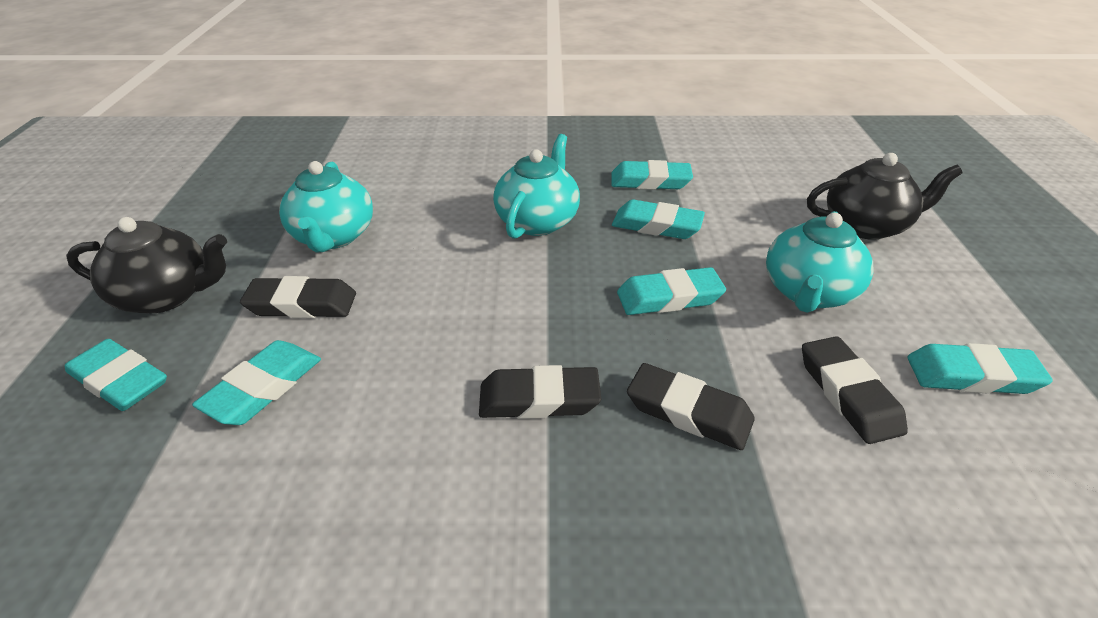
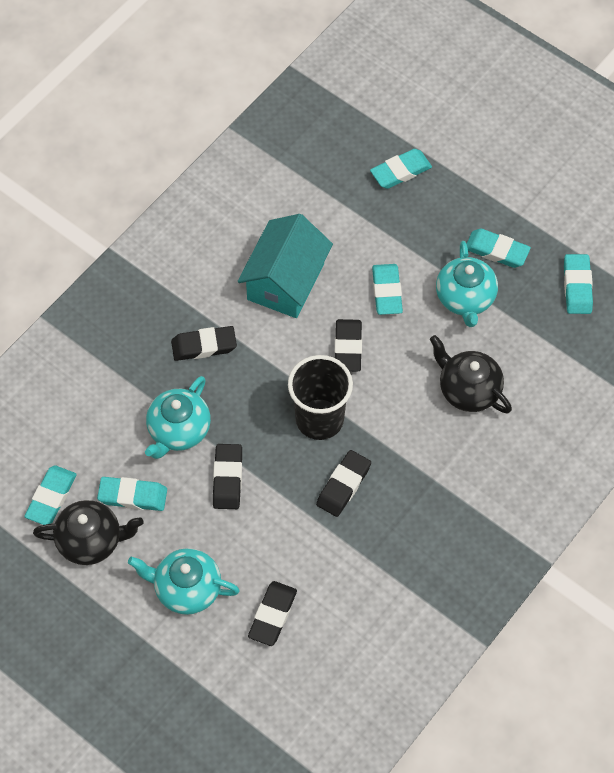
black cup: none = 0 -> [288,355,353,440] = 1
black eraser: [240,276,356,318] [479,365,601,419] [627,363,755,450] [802,336,908,444] = 4 -> [171,326,237,361] [213,444,242,509] [248,581,297,646] [316,450,371,517] [335,319,362,372] = 5
turquoise house: none = 0 -> [238,214,333,318] = 1

